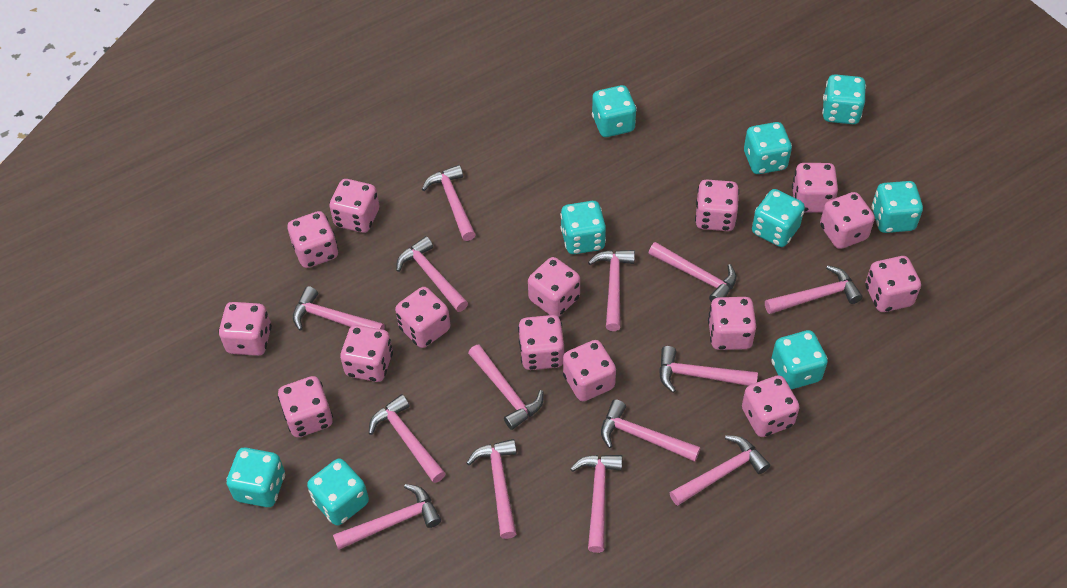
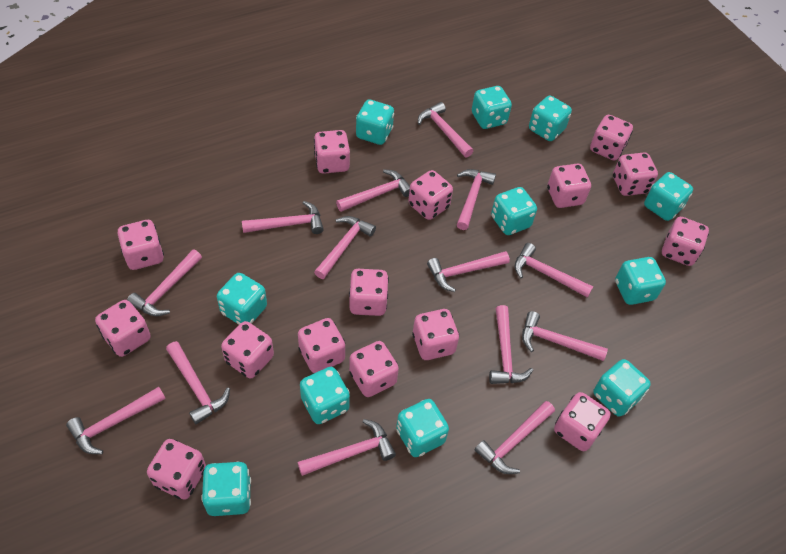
turquoise dice: [226,447,285,507] [307,459,369,526] [560,201,606,254] [592,85,637,137] [744,122,792,174] [752,189,805,247] [771,330,828,389] [822,74,866,124] [872,181,923,233] = 9 -> [201,462,251,516] [217,273,267,325] [300,367,350,424] [356,100,394,145] [396,399,449,457] [472,86,512,129] [491,187,537,235] [529,96,572,141] [593,359,651,417] [615,257,666,305] [644,172,693,221] = 11

